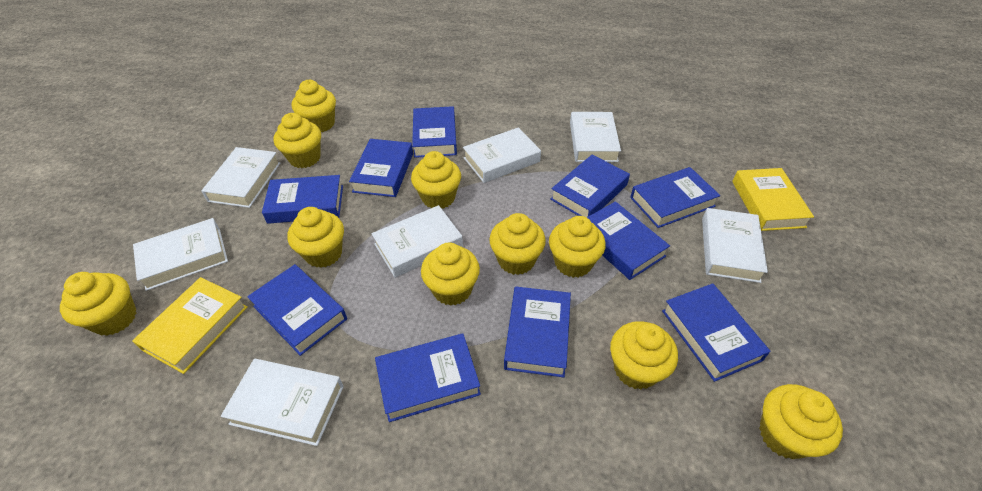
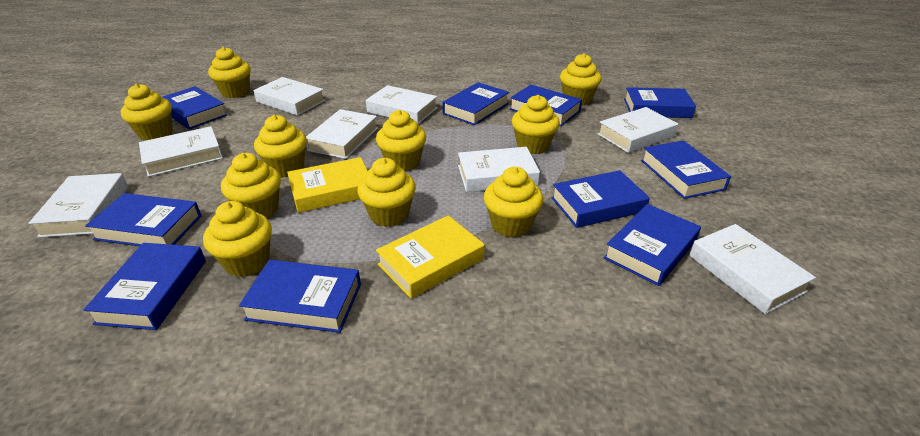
white book: [133,218,228,291] [201,147,280,208] [221,359,344,446] [372,205,463,278] [463,127,541,183] [570,112,621,162] [702,208,768,283] = 7 -> [28,173,128,238] [139,126,223,177] [254,77,325,116] [306,109,378,159] [366,85,438,124] [458,147,540,192] [598,107,678,153] [689,224,816,314] = 8

